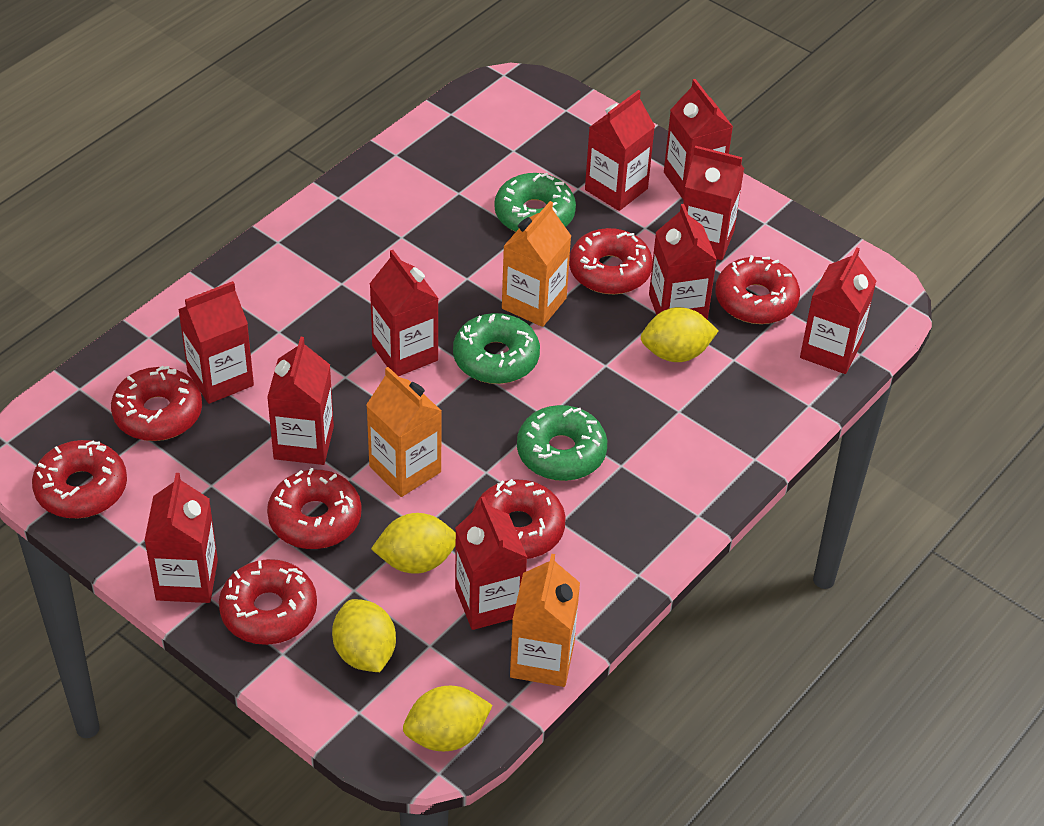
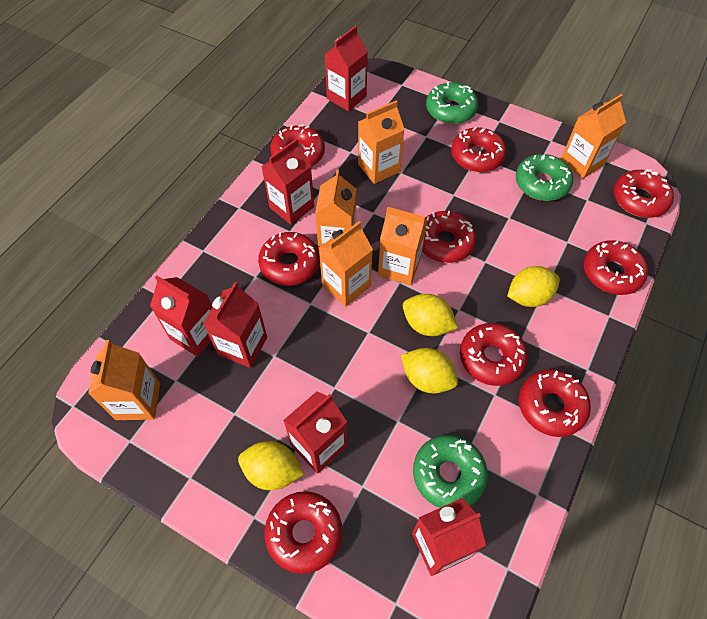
orange carton: [366,367,442,497] [502,201,571,327] [510,554,580,687] = 3 -> [88,340,160,420] [315,170,356,251] [319,221,373,306] [358,101,405,184] [378,207,427,285] [561,94,626,179] = 6
red carton: [144,473,218,603] [178,281,254,404] [267,337,334,465] [370,250,439,376] [455,496,527,630] [585,90,655,211] [649,204,717,320] [664,79,733,200] [683,146,744,260] [800,248,876,374] = 10 -> [150,276,212,357] [203,282,267,368] [261,138,314,225] [283,391,347,474] [325,26,368,111] [412,498,486,576] = 6
red donut: [32,440,127,518] [111,366,202,441] [219,559,317,645] [267,468,362,549] [472,479,566,559] [569,228,653,294] [715,255,800,324] = 7 -> [258,232,320,286] [265,491,342,574] [270,125,325,167] [422,211,476,263] [451,127,507,172] [460,323,528,386] [519,369,591,437] [584,240,648,295] [613,169,674,218] = 9

